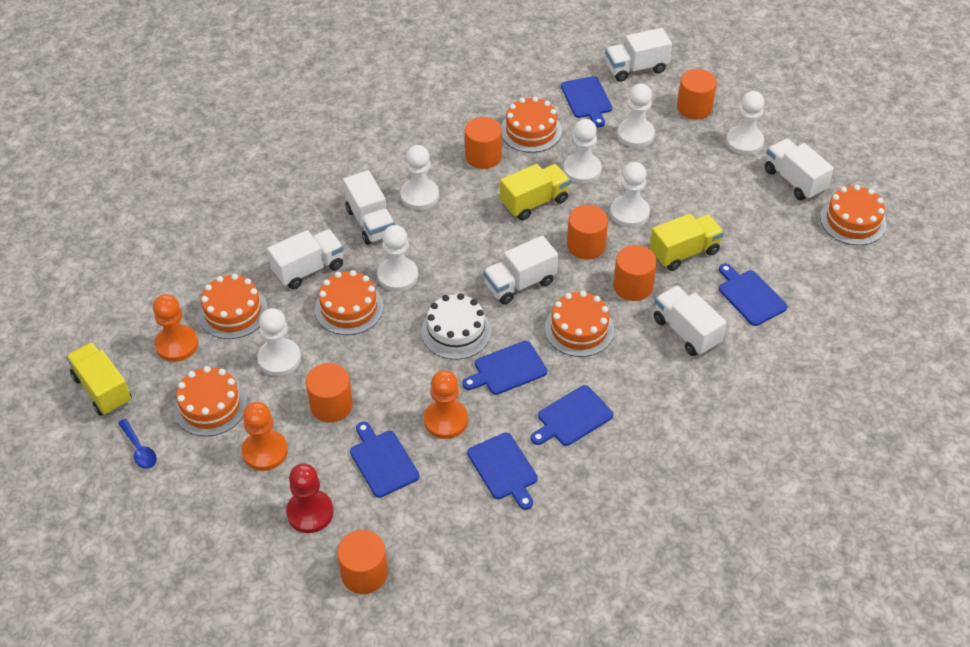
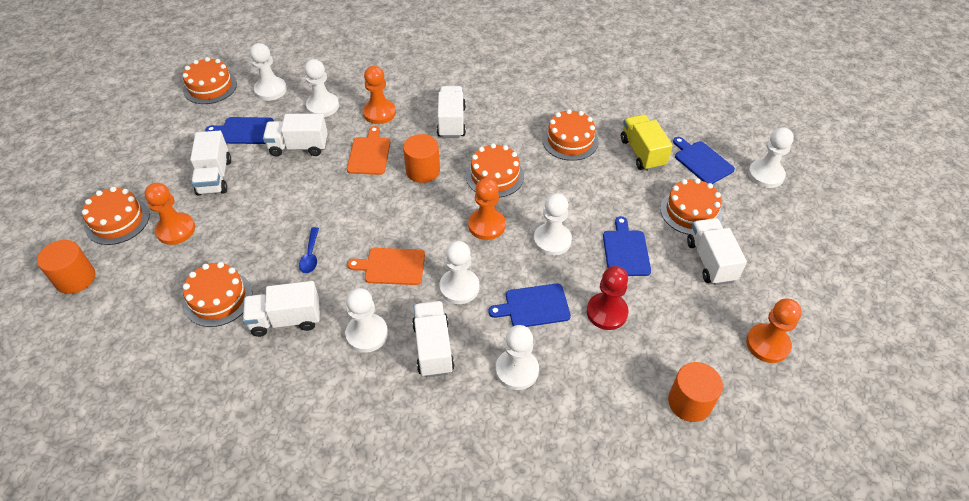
blue cutting board: [350,422,419,498] [462,341,547,395] [467,433,538,510] [531,385,613,446] [561,76,612,127] [719,263,787,326] = 6 -> [206,117,274,144] [489,283,571,327] [603,216,651,276] [673,137,735,184] = 4
orange cutting board: none = 0 -> [347,126,390,175] [347,248,425,285] = 2
orange cylinder: [306,363,353,422] [337,530,388,594] [465,117,502,169] [567,205,608,260] [613,245,657,301] [677,69,717,119] = 6 -> [37,240,95,294] [403,134,440,183] [668,362,723,422] = 3
orange pawn: [153,294,198,362] [242,402,288,471] [424,370,468,439] = 3 -> [144,183,195,245] [363,66,396,124] [468,178,506,240] [746,298,802,363] = 4
white cake: [421,293,491,360] = 1 -> none = 0
yellow truck: [66,342,132,416] [500,164,570,220] [649,214,724,271] = 3 -> [621,115,673,171] = 1

